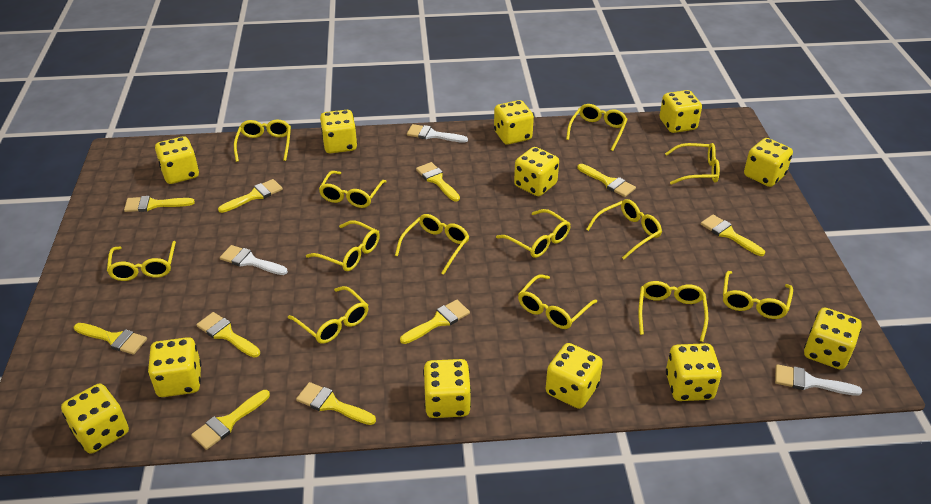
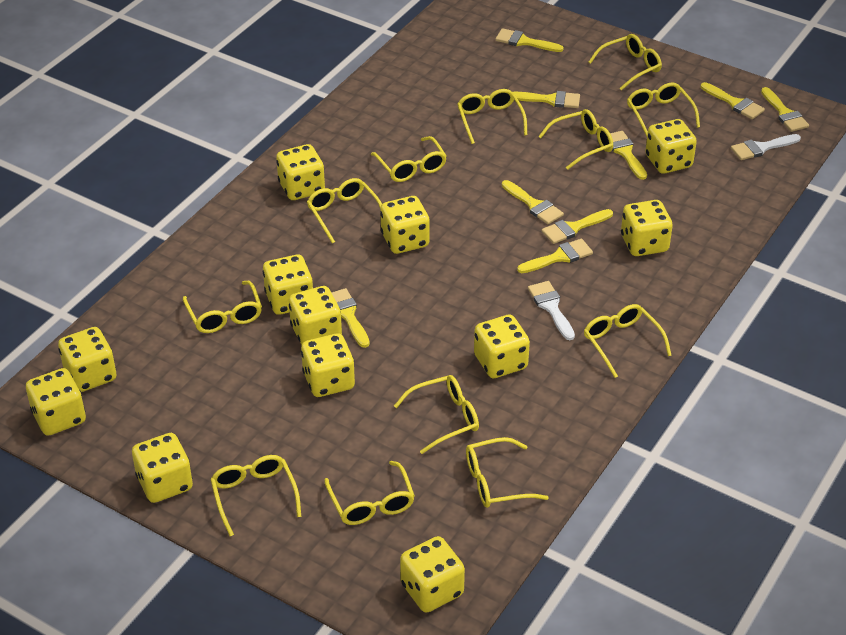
white brush: [220,245,288,275] [407,124,468,143] [775,364,862,396] = 3 -> [528,281,575,340] [731,134,801,160] = 2
yellow brush: [74,323,147,355] [124,196,195,212] [191,390,270,450] [196,312,260,358] [218,179,283,213] [296,382,376,425] [400,300,470,344] [416,162,460,202] [577,164,636,197] [701,214,765,256] = 10 -> [331,288,370,348] [495,28,564,52] [502,180,564,224] [513,91,580,108] [517,239,593,273] [542,209,613,244] [610,131,647,180] [701,82,765,119] [761,87,809,132] = 9
yellow glasses: [107,241,176,281] [234,120,291,162] [288,286,368,344] [306,220,380,271] [319,171,387,208] [395,214,469,275] [496,209,570,258] [518,274,597,329] [566,104,628,151] [586,199,662,259] [638,281,708,342] [665,143,720,185] [723,271,793,319] = 13 -> [183,281,262,333] [210,455,301,536] [307,178,382,243] [324,461,415,525] [371,136,447,182] [394,375,479,454] [457,89,527,144] [466,437,549,508] [538,109,613,170] [584,304,672,378] [589,34,662,91] [627,82,700,137] = 12

